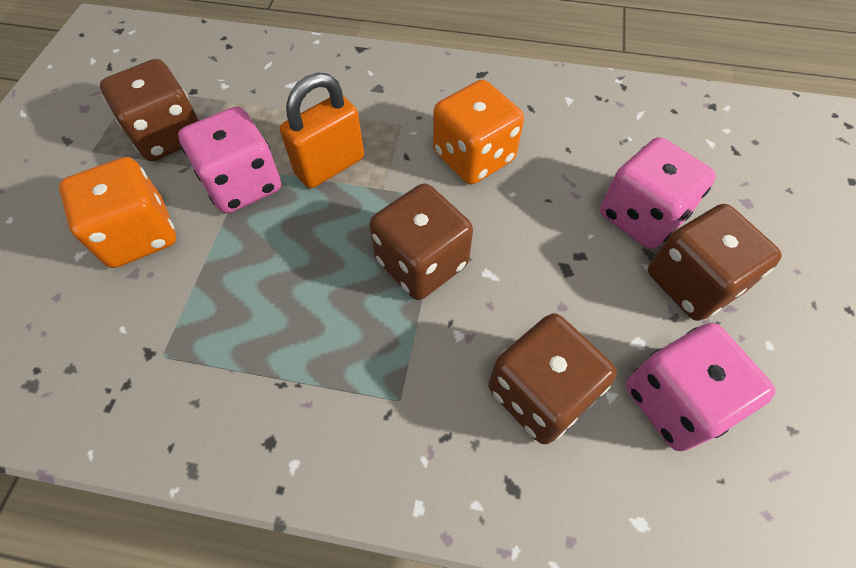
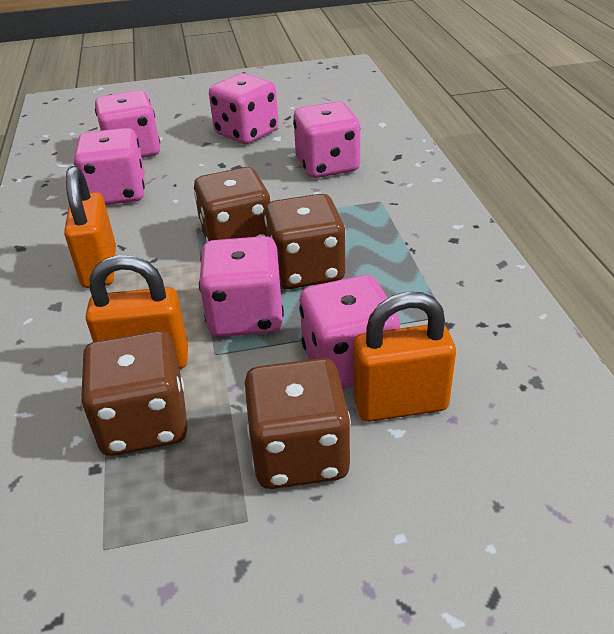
orange dice: [59,157,176,268] [433,80,524,185] = 2 -> none = 0
orange padlock: [280,73,364,189] = 1 -> [64,166,116,288] [86,255,188,369] [354,292,456,422] = 3
pink dice: [178,107,281,214] [600,137,716,249] [626,323,775,451] = 3 -> [74,128,145,205] [95,90,160,158] [199,236,284,337] [209,73,279,144] [293,101,360,178] [299,275,400,389] = 6

